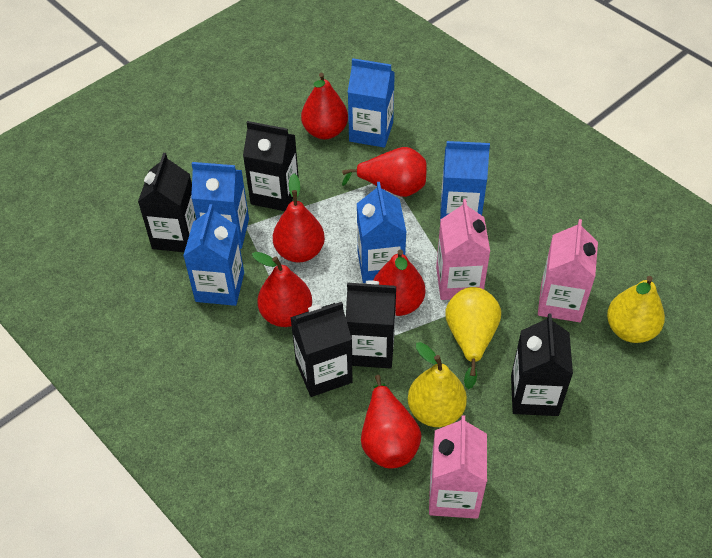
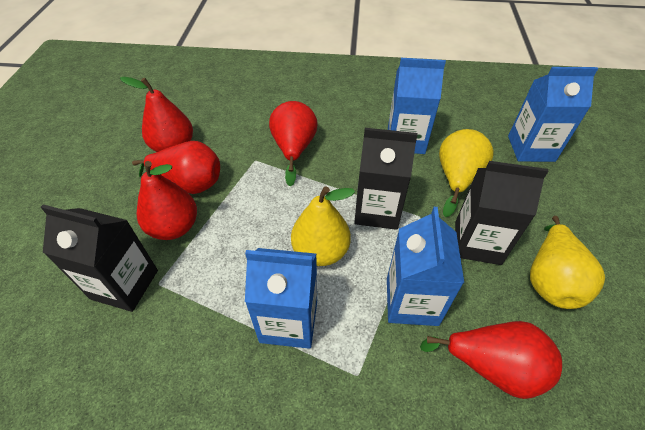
black carton: [138,153,196,252] [243,121,299,211] [290,302,353,397] [346,281,396,368] [511,314,573,416] = 5 -> [41,204,158,312] [354,128,418,230] [455,161,548,265] = 3
blue carton: [183,204,244,306] [191,162,249,249] [348,58,395,148] [357,182,406,283] [440,141,490,219] = 5 -> [245,248,317,349] [387,207,464,326] [388,58,446,154] [508,67,598,162] = 4
pink carton: [429,415,487,519] [436,199,490,300] [538,219,598,322] = 3 -> none = 0
red pear: [252,252,312,327] [273,174,325,262] [301,73,348,139] [342,147,427,197] [361,375,421,468] [373,249,425,316] = 6 -> [120,77,193,152] [132,141,220,194] [137,161,197,240] [269,101,318,186] [420,321,562,399] = 5

